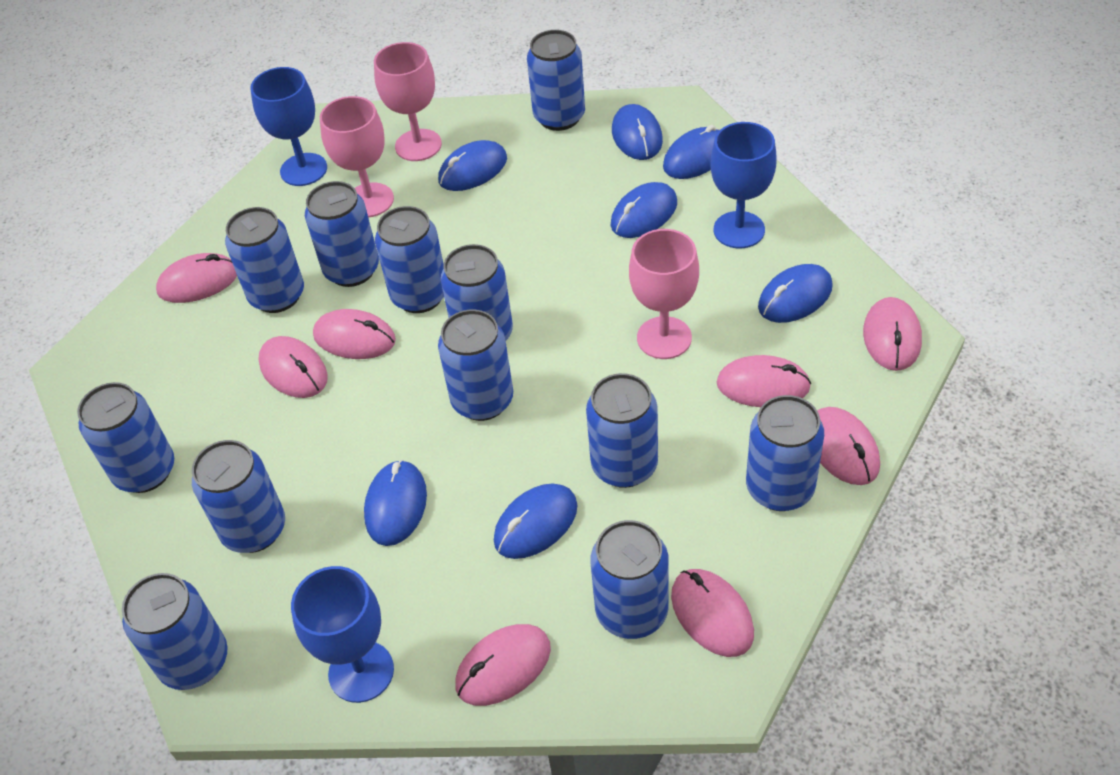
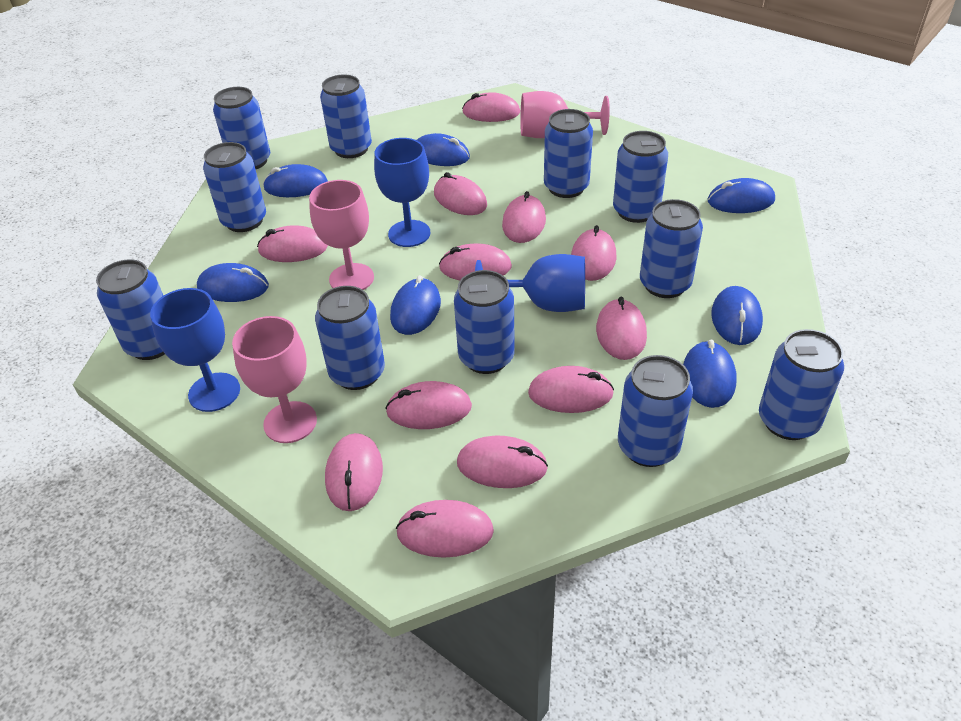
blue can: [77,382,174,493] [122,573,227,690] [192,440,285,553] [225,207,304,313] [305,181,379,287] [375,206,444,313] [438,310,513,421] [441,244,513,341] [527,30,585,131] [586,373,658,488] [591,520,669,639] [746,395,824,511] = 12 -> [96,259,165,360] [203,142,266,232] [213,87,270,169] [315,286,385,390] [320,74,372,158] [454,270,515,374] [544,109,593,198] [613,131,668,223] [618,355,693,467] [640,199,703,298] [759,329,844,440] = 11
pink mouse: [156,253,237,303] [259,336,328,398] [313,309,396,359] [455,624,551,706] [671,569,754,657] [717,355,811,407] [817,407,880,485] [863,297,922,371] = 8 -> [257,226,328,262] [325,433,383,511] [385,381,472,429] [396,500,494,558] [434,172,487,215] [439,243,512,280] [457,436,548,488] [462,92,520,122] [502,191,546,243] [528,366,614,413] [571,225,616,281] [596,297,647,360] = 12

